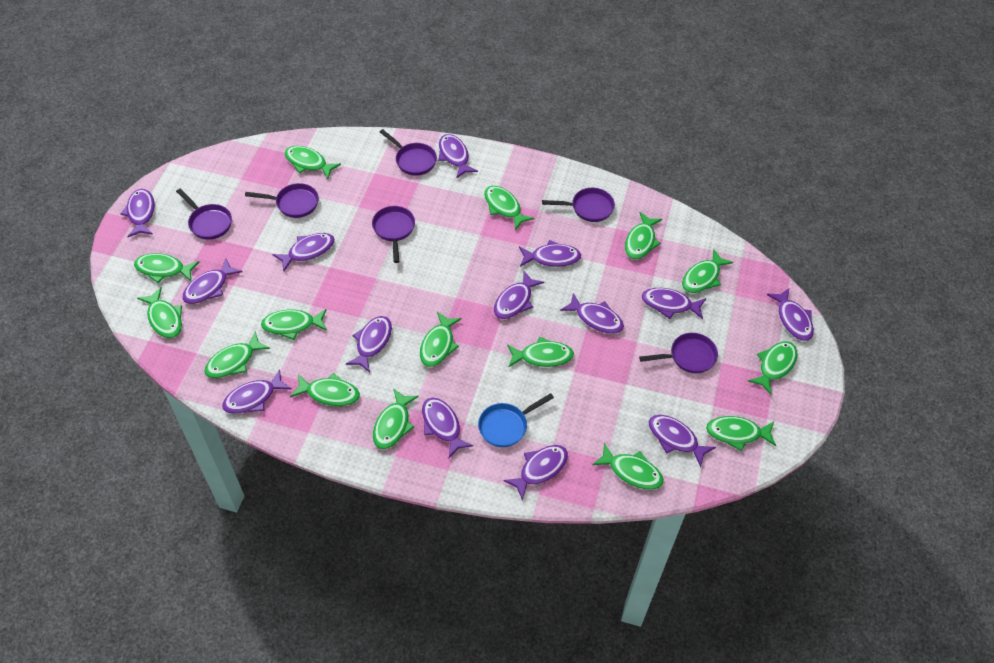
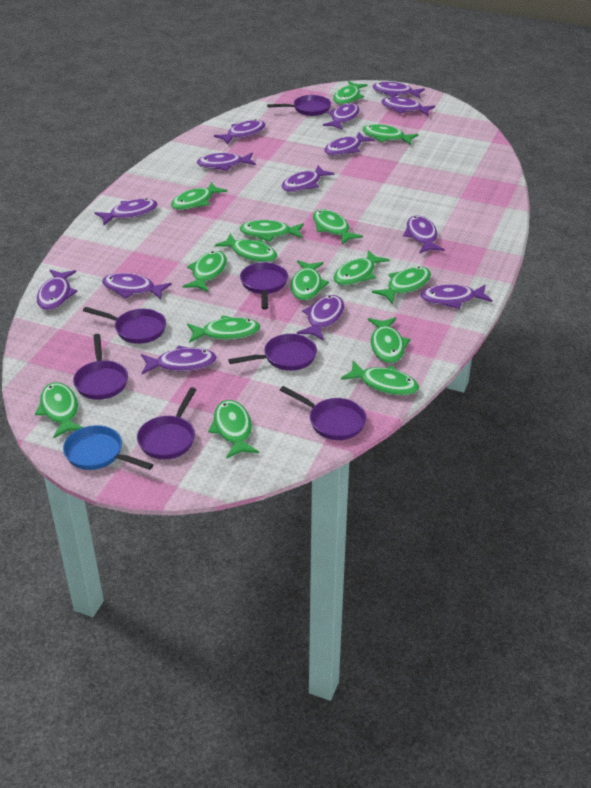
purple pan: [176,189,232,240] [245,183,319,218] [372,206,415,263] [380,129,437,176] [542,188,615,222] [639,333,718,373] = 6 -> [73,334,128,400] [83,307,166,344] [137,387,197,459] [228,334,317,371] [240,262,288,310] [267,95,331,116] [280,386,367,440] = 7

